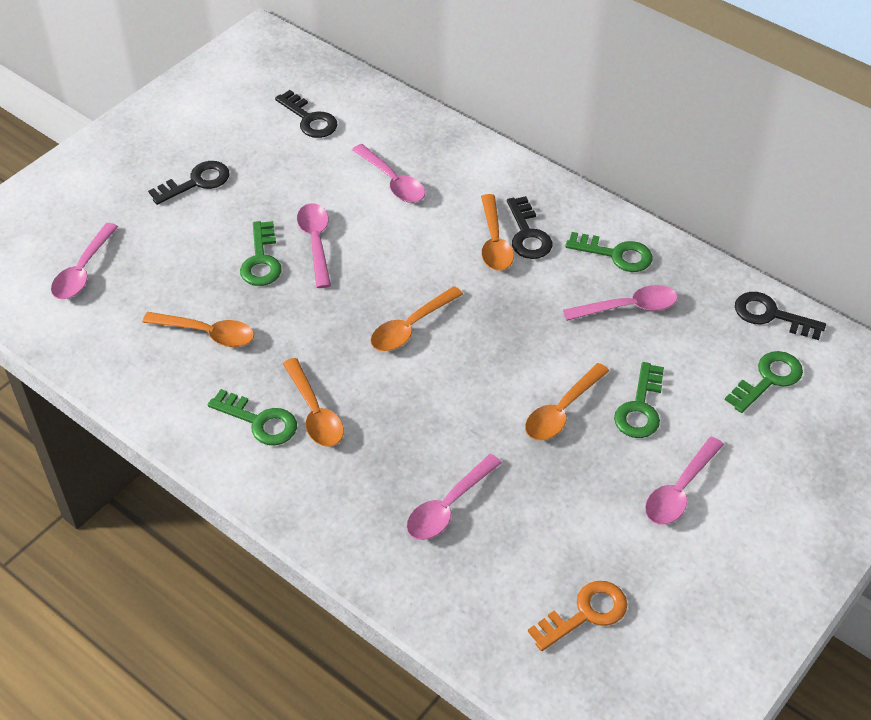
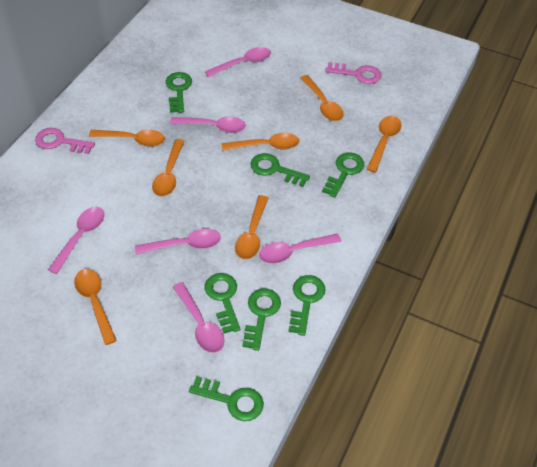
black key: [148,161,230,205] [275,90,338,138] [507,196,552,259] [735,292,826,340] = 4 -> none = 0
green key: [208,389,297,445] [240,221,282,286] [565,232,652,272] [614,362,664,438] [725,351,803,413] = 5 -> [166,72,192,113] [189,376,264,421] [205,273,240,334] [242,288,281,351] [250,153,310,187] [288,275,325,336] [322,152,364,198] = 7
orange key: [528,581,627,651] = 1 -> none = 0
orange spoon: [142,312,254,347] [283,358,344,447] [371,286,463,351] [481,194,514,271] [525,363,609,440] = 5 -> [74,269,117,345] [89,130,165,147] [152,139,185,196] [222,133,299,151] [235,195,268,259] [301,75,344,121] [367,116,401,173] = 7
pink key: none = 0 -> [35,128,95,154] [325,62,381,84] = 2

